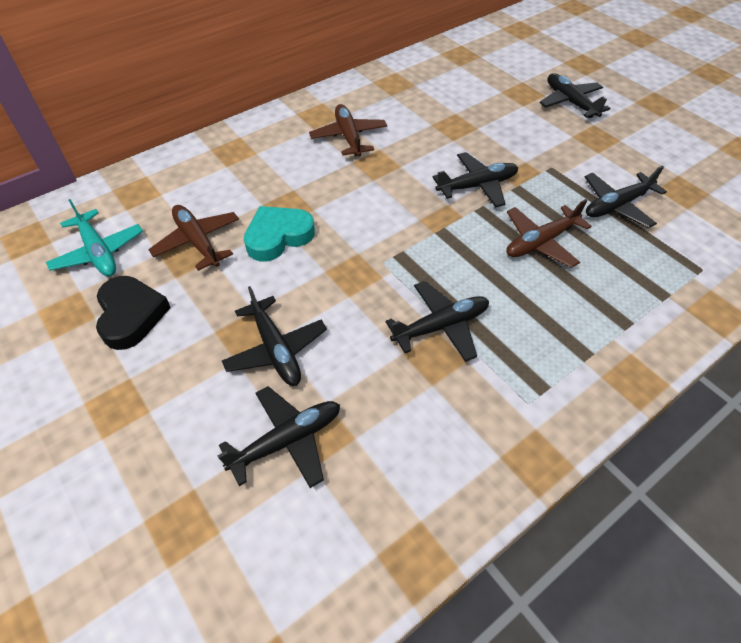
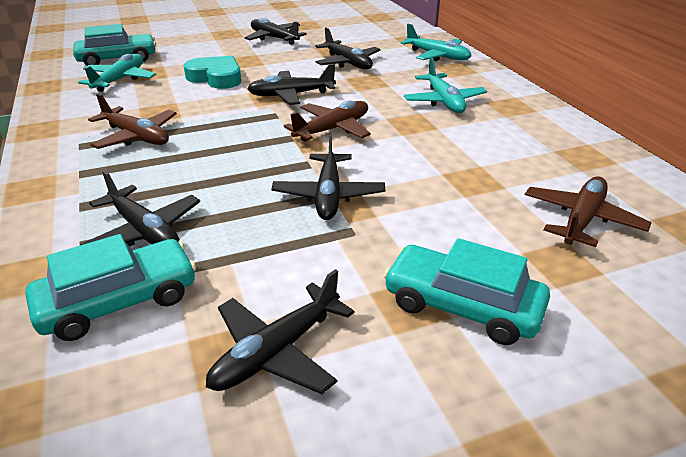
black heart: [96,276,171,350] = 1 -> none = 0
turquoise car: none = 0 -> [26,234,196,341] [73,24,156,66] [384,238,550,345] = 3
turquoise plane: [46,199,143,276] = 1 -> [78,54,156,92] [401,24,471,61] [404,57,487,113] = 3

